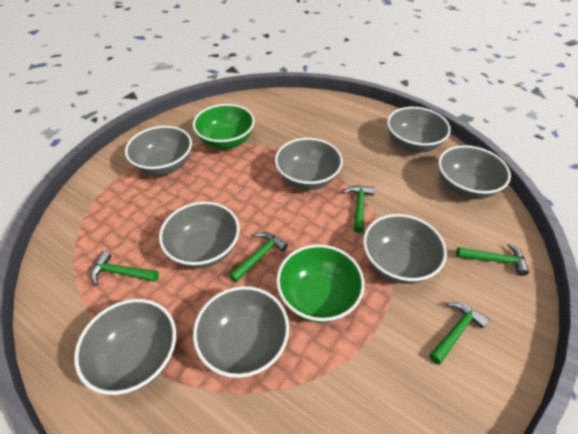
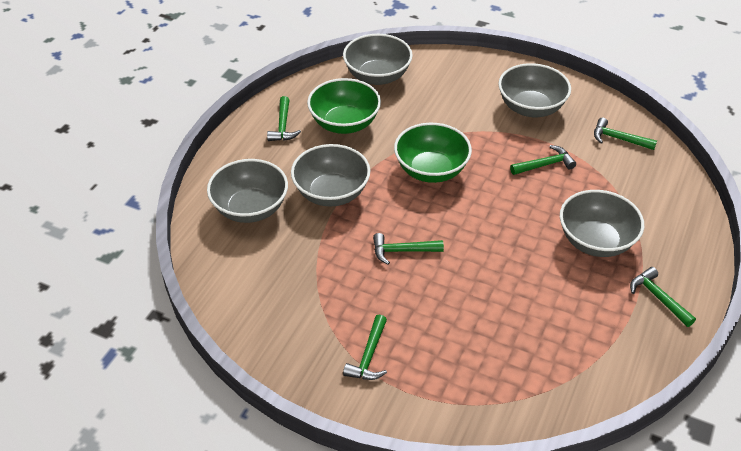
green hammer: [90,251,159,285] [229,232,288,283] [343,185,375,233] [429,302,490,365] [456,243,529,276] = 5 -> [267,96,301,141] [343,315,387,380] [373,233,444,265] [510,145,576,175] [594,117,657,150] [630,267,696,327] = 6
grey bowl: [74,299,176,395] [125,126,192,175] [159,202,240,268] [193,286,289,378] [275,138,343,190] [363,214,447,284] [387,107,451,152] [438,145,511,199] = 8 -> [207,159,288,223] [291,144,371,206] [343,34,413,85] [498,63,571,117] [560,190,644,257] = 5

